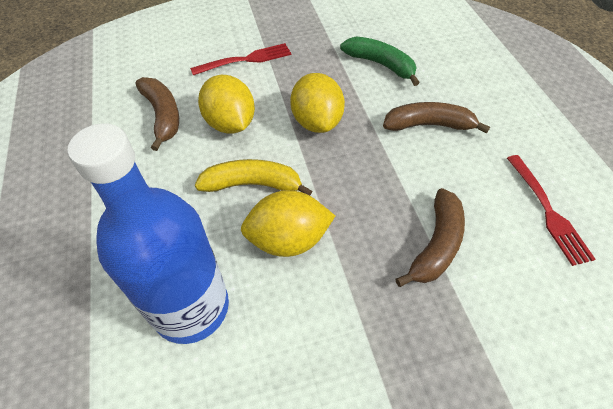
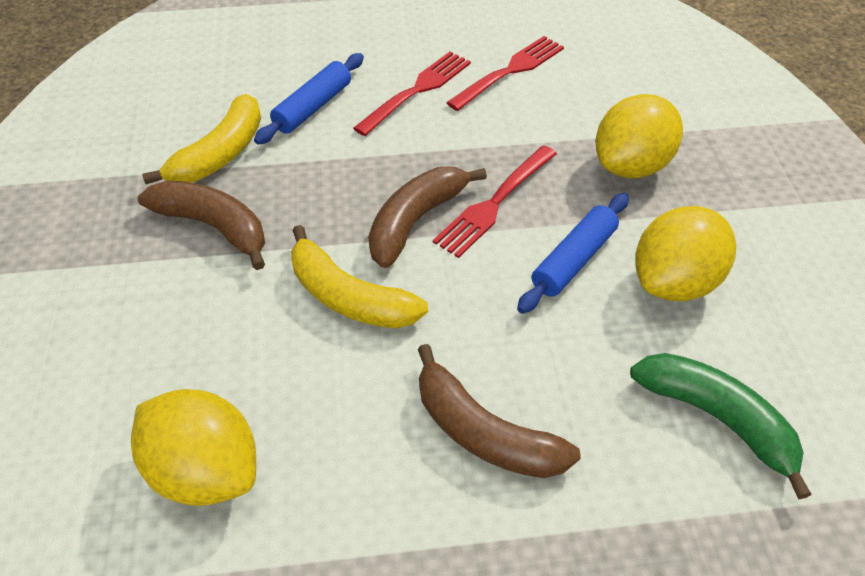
blue bottle: [68,124,229,344] = 1 -> none = 0
blue rolling pin: none = 0 -> [254,53,364,145] [517,193,629,314] = 2
red fork: [190,43,291,75] [507,155,596,266] = 2 -> [353,51,471,136] [433,145,557,258] [446,36,564,111] = 3
yellow banana: [195,159,312,196] = 1 -> [142,94,261,184] [291,225,428,329] = 2

